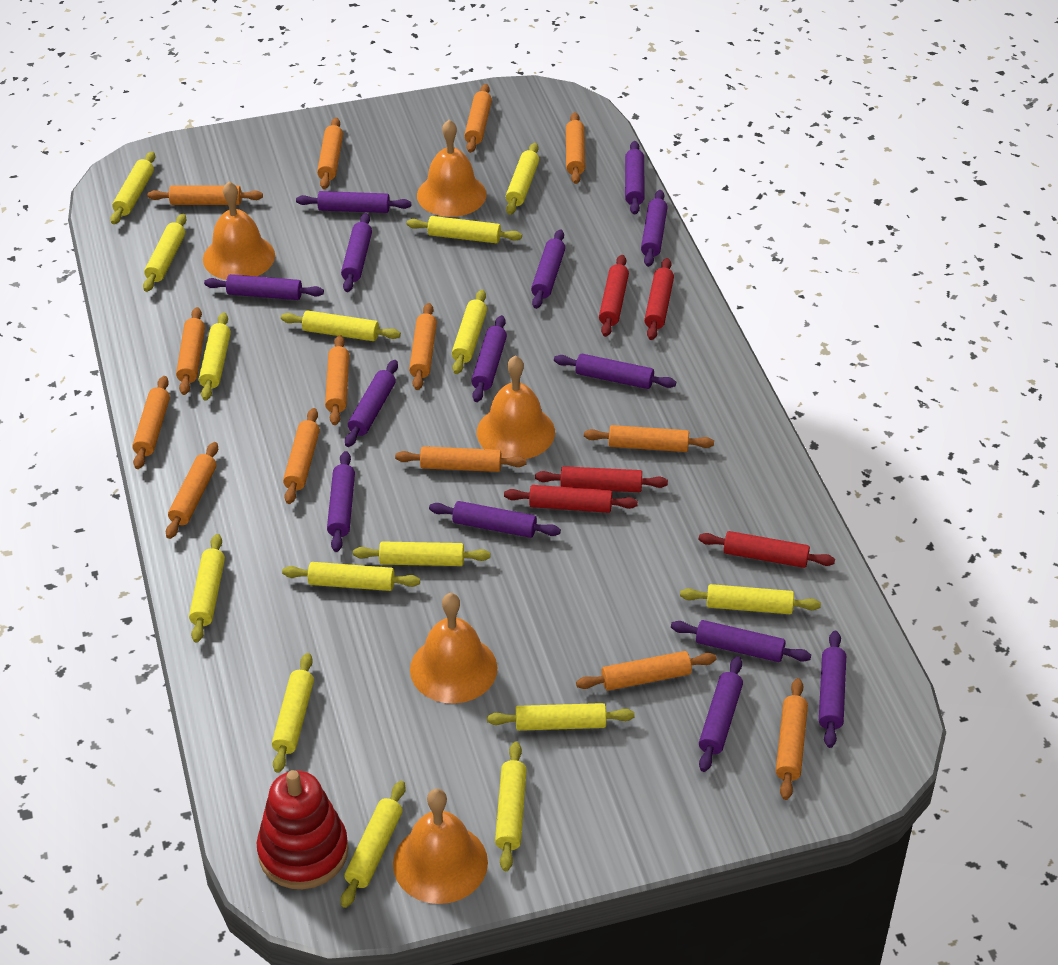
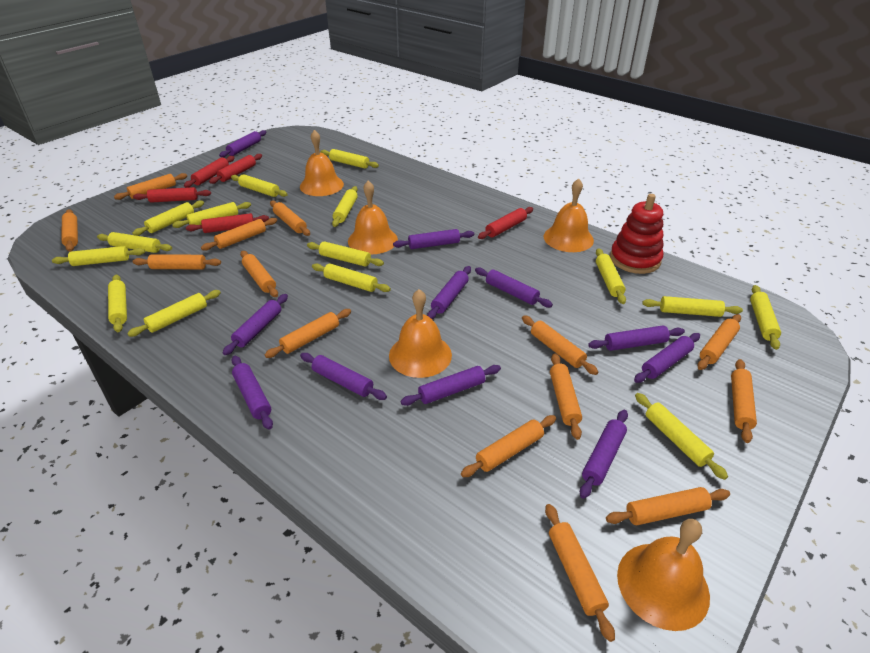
purple rolling pin: [204,274,324,300] [296,191,411,213] [327,451,355,552] [341,213,372,292] [345,360,398,447] [429,501,561,538] [471,315,507,402] [531,229,565,309] [554,354,676,389] [625,141,645,215] [641,190,668,267] [671,620,811,662] [699,656,743,772] [819,631,846,748] = 14 -> [219,130,266,157] [223,294,288,355] [231,356,273,430] [300,353,387,400] [393,229,474,249] [400,365,501,406] [427,266,471,319] [475,267,553,308] [580,410,628,499] [588,326,685,351] [634,333,700,383] = 11

